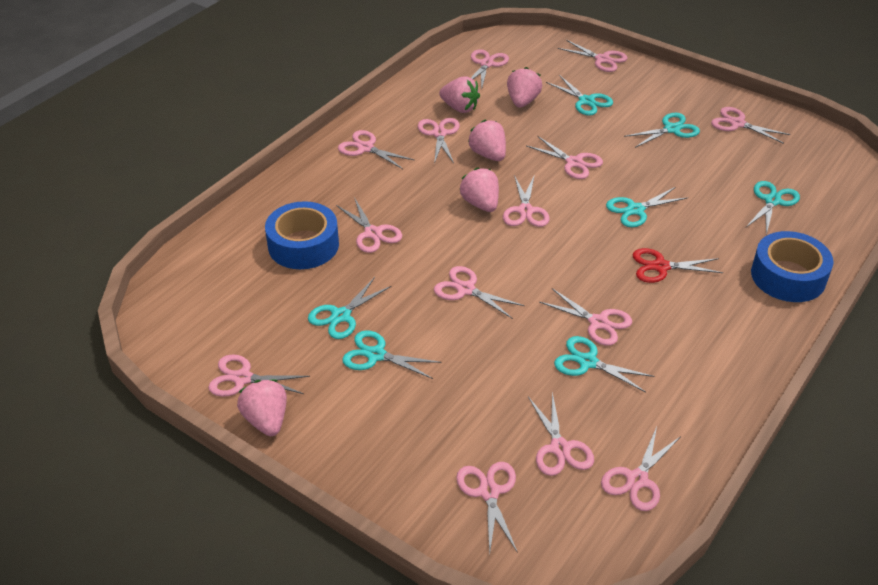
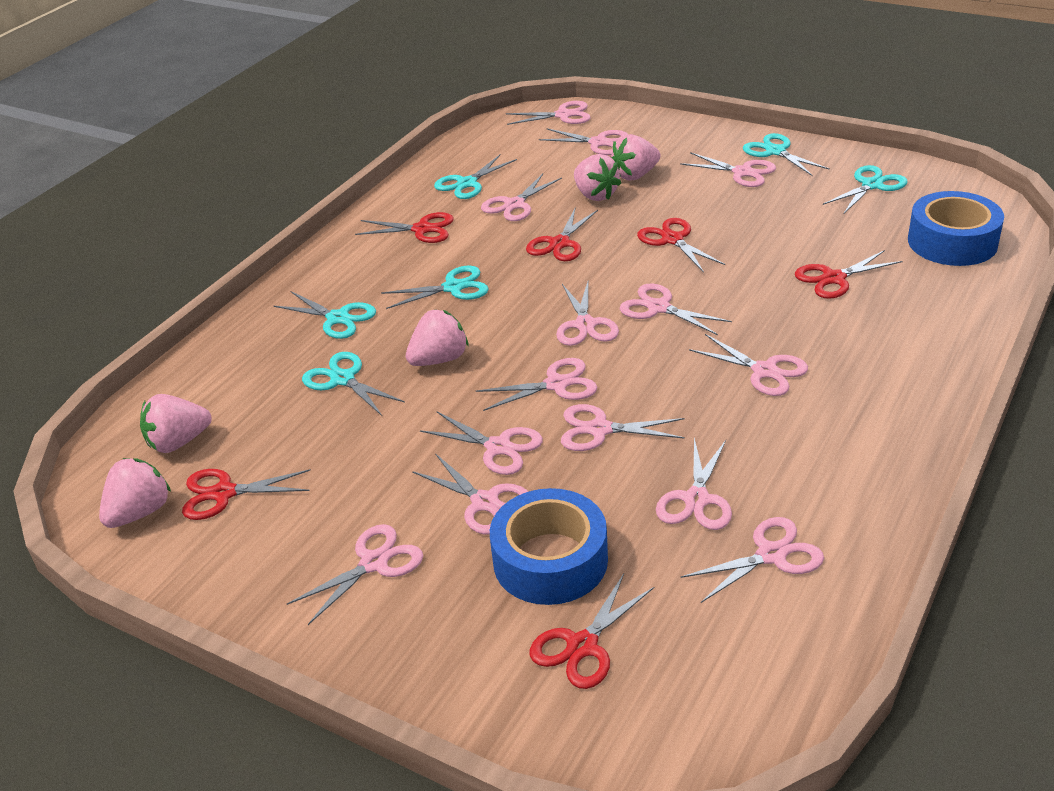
red scissors: [633,248,723,283] = 1 -> [182,469,311,520] [355,212,454,243] [526,209,598,261] [530,573,654,689] [637,218,725,272] [795,250,903,299] = 6
turquoise scissors: [308,277,392,339] [342,330,441,379] [546,75,613,116] [554,336,655,392] [606,187,687,227] [624,113,700,148] [746,181,800,235] = 7 -> [274,291,376,339] [302,352,405,416] [381,266,489,309] [434,155,517,199] [743,133,830,176] [823,165,908,213] = 6

